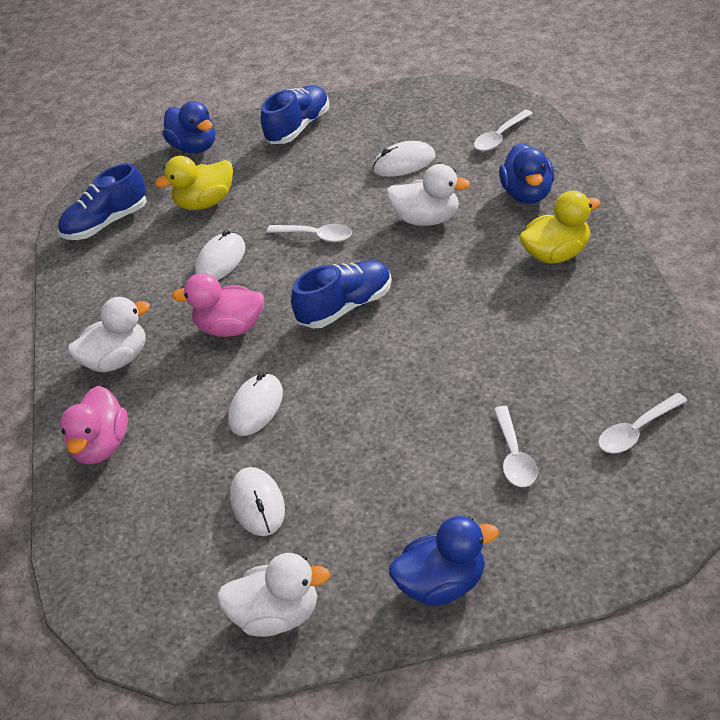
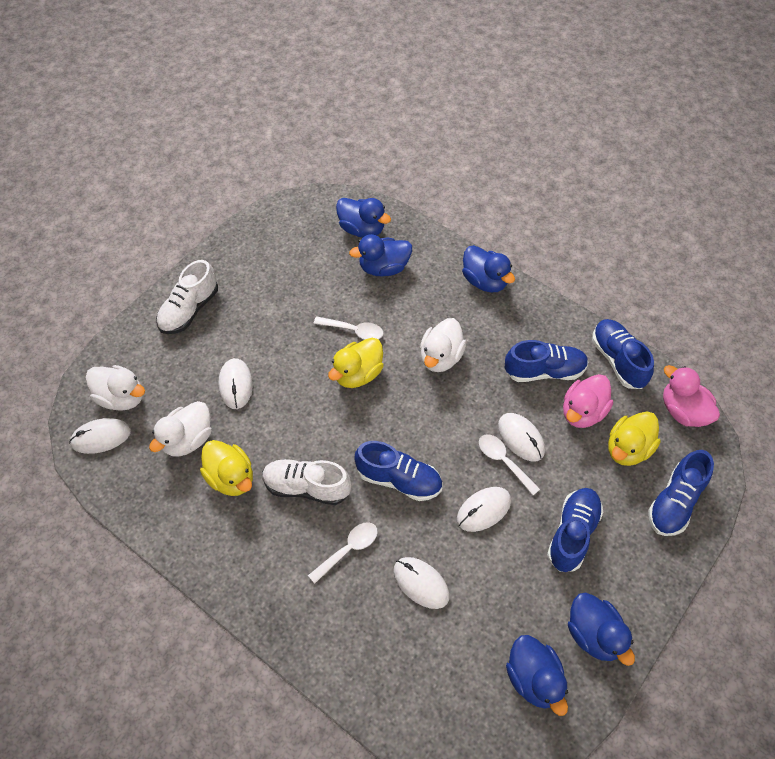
blue duck: [163,101,215,153] [389,516,499,606] [499,143,554,204] = 3 -> [336,198,391,238] [349,234,412,277] [462,245,515,293] [506,635,568,716] [568,592,635,666] = 5
blue shoe: [58,163,147,240] [261,85,330,144] [291,260,392,329] = 3 -> [354,441,442,501] [505,340,588,382] [547,488,603,572] [592,319,654,389] [648,450,714,536] = 5
white mouse: [195,230,245,280] [228,372,283,436] [230,467,285,536] [372,141,436,177] = 4 -> [69,418,131,454] [219,358,253,409] [393,557,450,609] [457,487,511,532] [498,413,545,461] = 5
white shoe: none = 0 -> [156,260,218,334] [262,459,351,505] = 2
white spoon: [266,224,352,242] [474,110,533,151] [493,406,538,487] [598,393,687,453] = 4 -> [308,522,378,584] [314,316,383,340] [479,434,540,495] = 3
yellow duck: [155,156,233,210] [519,190,601,264] = 2 -> [200,440,253,496] [328,338,384,388] [608,412,661,466] = 3

